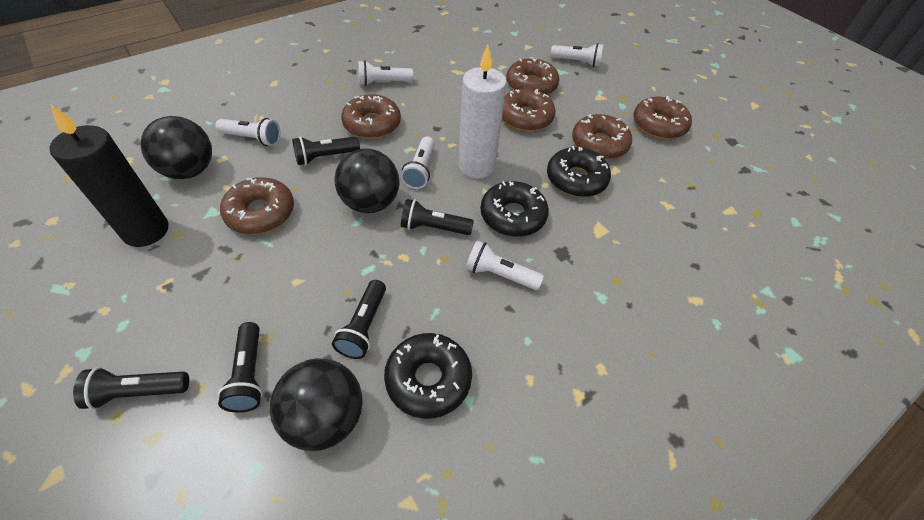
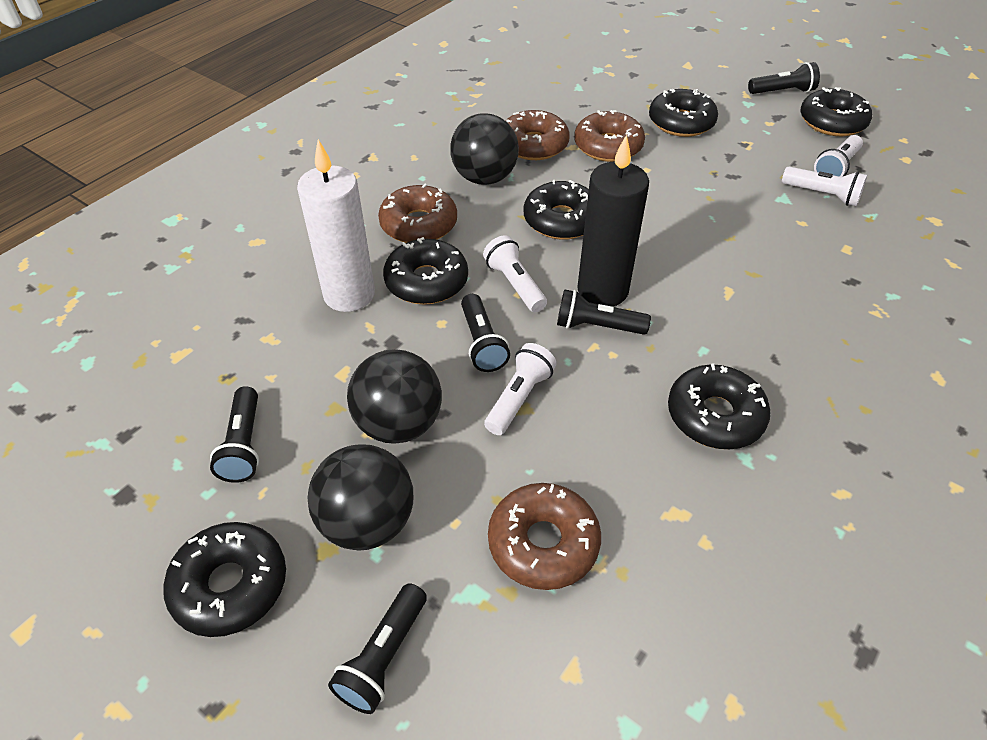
black donut: [384,333,472,419] [480,181,549,237] [547,146,611,197] = 3 -> [163,522,286,637] [383,237,468,305] [524,180,589,240] [649,89,718,137] [668,363,771,449] [800,87,872,136] = 6
brown donut: [220,177,294,234] [341,94,401,139] [502,89,556,131] [506,57,559,95] [572,114,632,160] [633,96,692,139] = 6 -> [378,184,457,243] [488,483,601,590] [505,110,570,160] [574,110,645,162] = 4
white flashlight: [215,118,281,146] [358,60,413,86] [401,136,435,189] [466,240,544,290] [550,43,603,67] = 5 -> [483,235,547,312] [484,343,557,435] [782,167,867,206] [814,135,863,177] = 4

